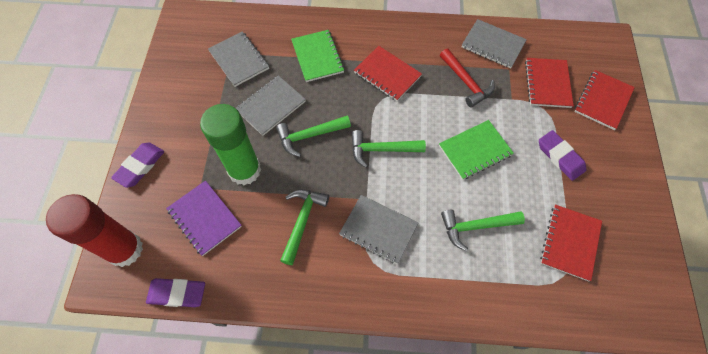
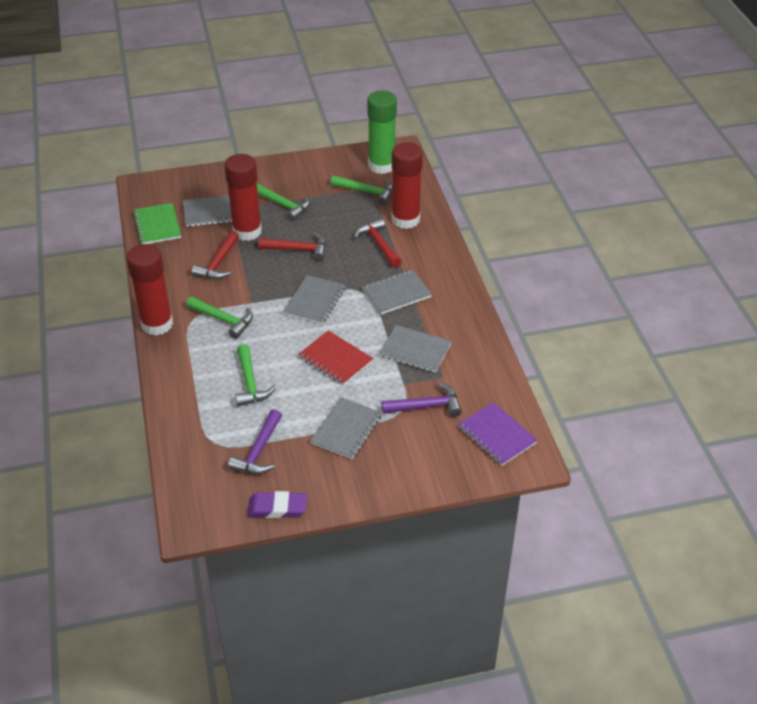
green notebook: [291,30,345,82] [439,120,514,180] = 2 -> [133,203,181,244] = 1
grey notebook: [208,32,269,87] [236,75,306,136] [339,195,419,264] [462,19,527,68] = 4 -> [183,195,232,227] [283,275,345,324] [310,397,382,459] [362,270,432,315] [379,325,452,373] = 5
purple eraser: [111,143,164,188] [146,278,205,307] [539,130,586,181] = 3 -> [247,491,307,518] = 1
purple hammer: none = 0 -> [228,409,282,474] [381,382,462,417] = 2
red glue stick: [46,194,143,267] = 1 -> [126,244,173,336] [224,154,262,241] [391,142,423,229] = 3
red hammer: [440,48,495,107] = 1 -> [192,231,239,279] [259,233,326,261] [354,218,402,268] = 3
red notebook: [354,46,422,101] [525,58,574,108] [540,205,602,281] [574,70,635,130] = 4 -> [298,330,373,385] = 1

